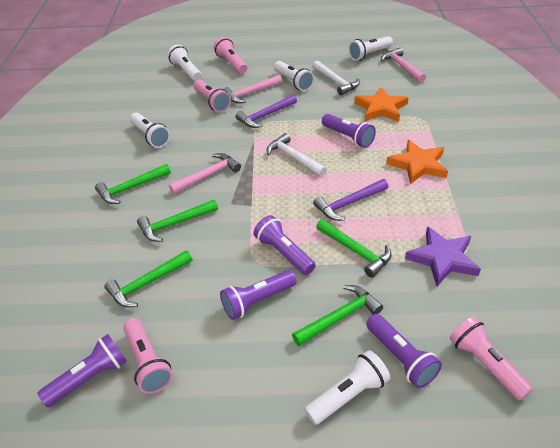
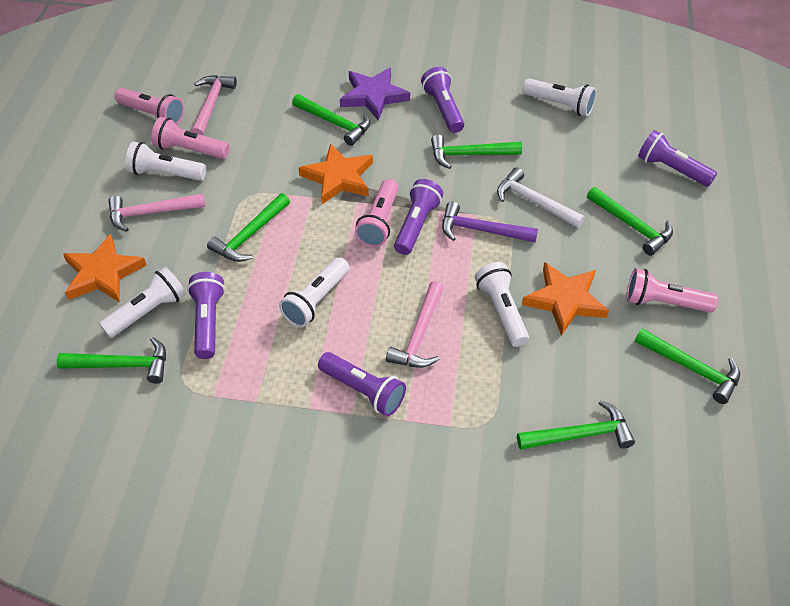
green hammer: [95,164,171,204] [104,250,192,307] [137,200,218,242] [292,285,383,346] [316,219,392,278] = 5 -> [57,337,166,384] [207,193,290,262] [292,94,370,146] [431,134,522,169] [517,400,635,450] [587,187,673,256] [635,328,740,404] = 7
orange star: [354,87,409,122] [386,140,448,184] = 2 -> [63,234,147,303] [299,143,373,204] [522,262,609,336] = 3
purple hammer: [236,95,297,128] [313,179,388,221] = 2 -> [442,202,538,243] = 1
white hammer: [266,133,327,177] [313,61,360,95] = 2 -> [497,167,585,228] = 1

